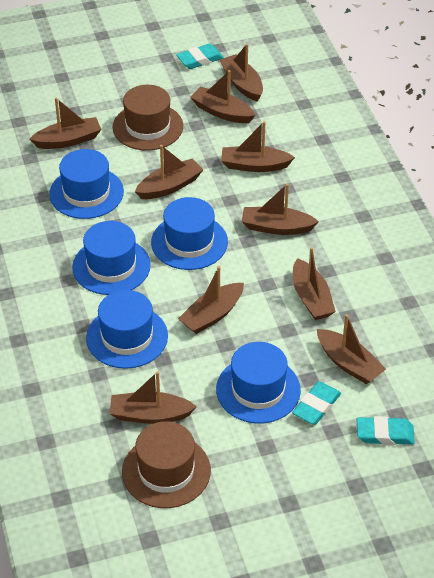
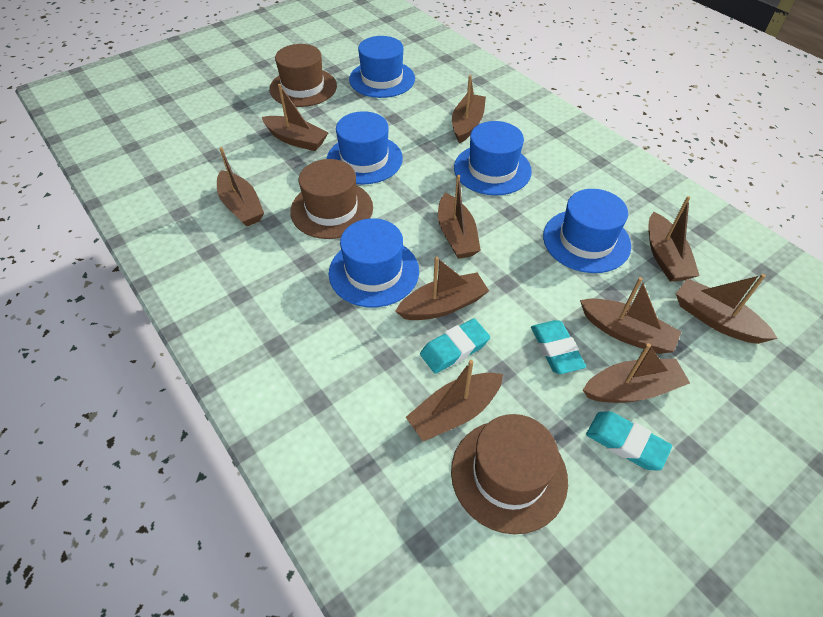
brown hat: [112,85,183,151] [122,421,211,508] = 2 -> [269,44,337,107] [290,159,373,239] [451,414,568,534] = 3

